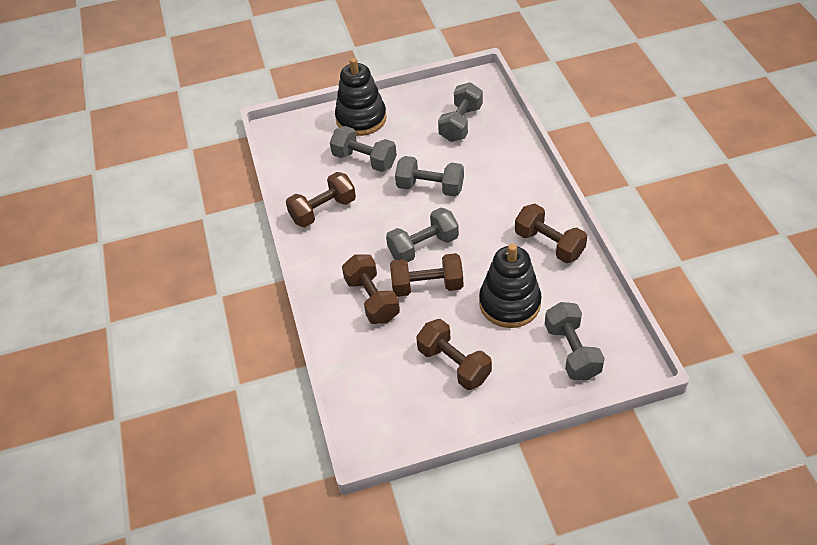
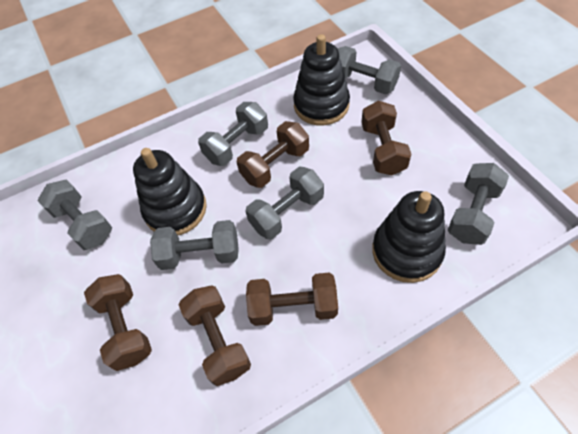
black stacking toy: [335,58,387,136] [479,244,542,328] = 2 -> [133,148,207,235] [293,34,350,125] [372,191,446,283] = 3
grey dumbbell: [330,126,397,172] [386,208,459,262] [395,156,464,197] [438,82,483,142] [545,302,605,381] = 5 -> [37,180,112,250] [150,220,239,270] [198,102,268,166] [245,167,324,239] [338,46,401,94] [448,163,509,245] = 6

